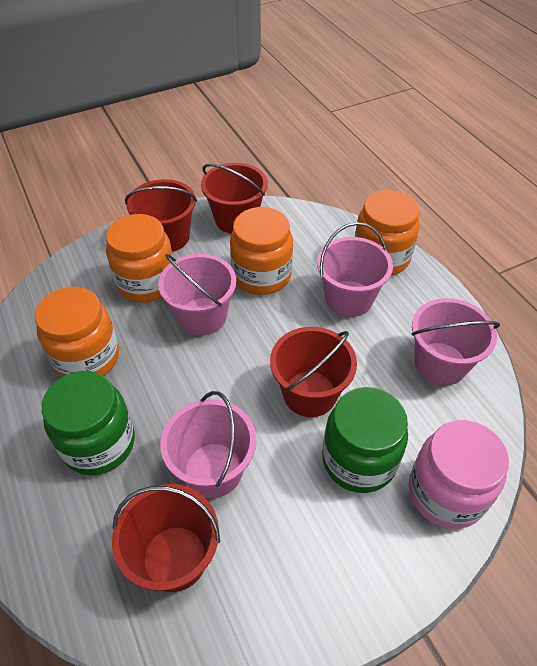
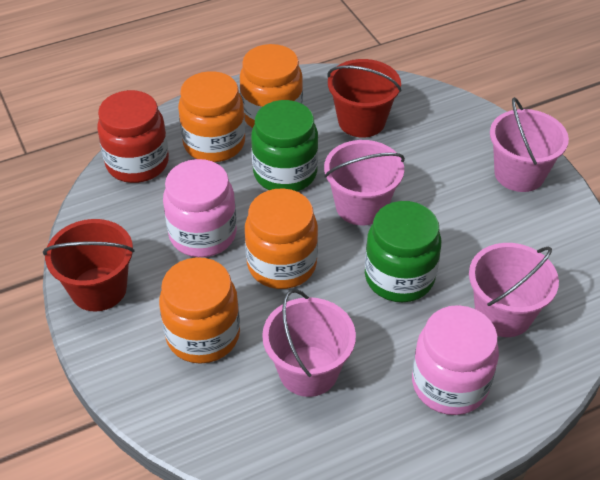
pink jar: [409,420,509,529] = 1 -> [163,159,237,257] [412,305,499,415] = 2
red bucket: [112,484,220,592] [125,179,197,252] [201,163,268,234] [270,327,357,417] = 4 -> [43,219,135,311] [328,59,402,137] = 2
red jar: none = 0 -> [97,90,169,183] = 1

